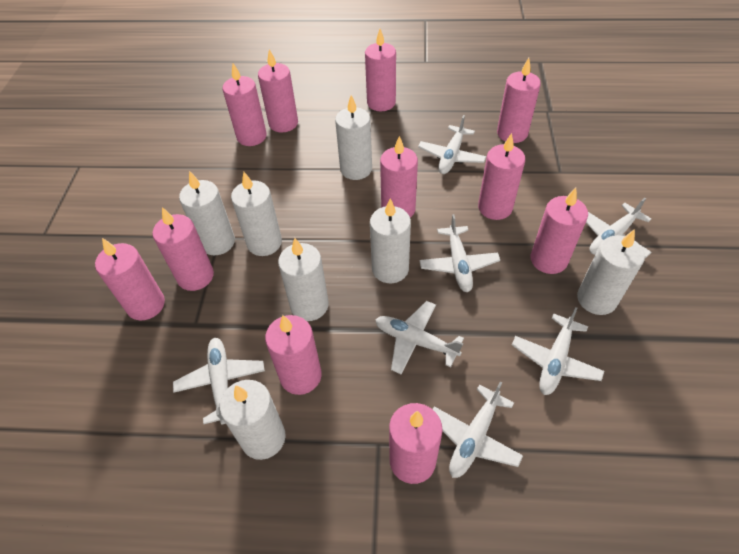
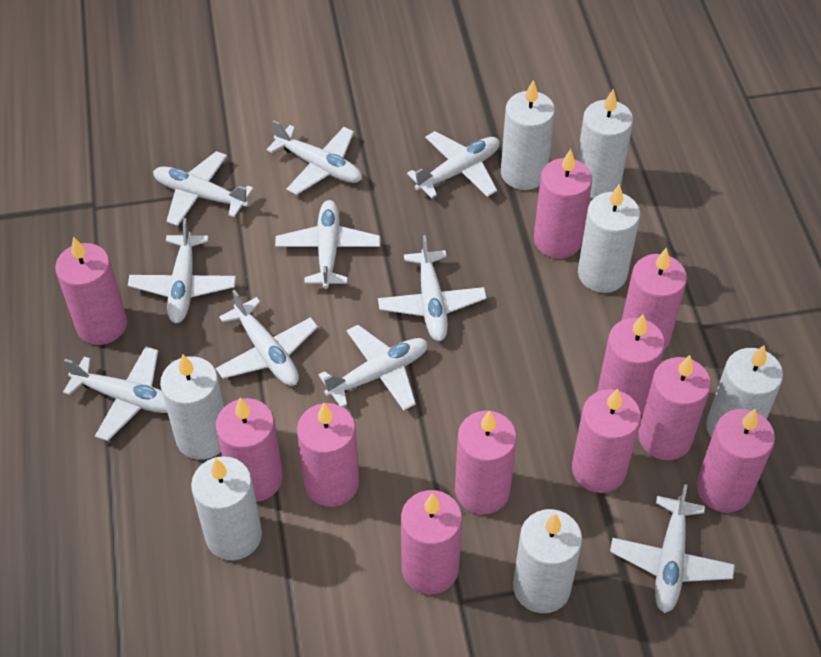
white plane: [173,338,265,424] [375,301,464,374] [418,115,486,174] [419,214,500,292] [433,381,523,478] [512,307,604,395] [586,198,652,258] = 7 -> [63,346,168,441] [128,218,236,323] [153,151,254,226] [216,290,318,386] [266,120,362,195] [275,200,380,289] [318,325,428,411] [378,235,487,341] [407,131,500,198] [610,484,735,613] = 10

